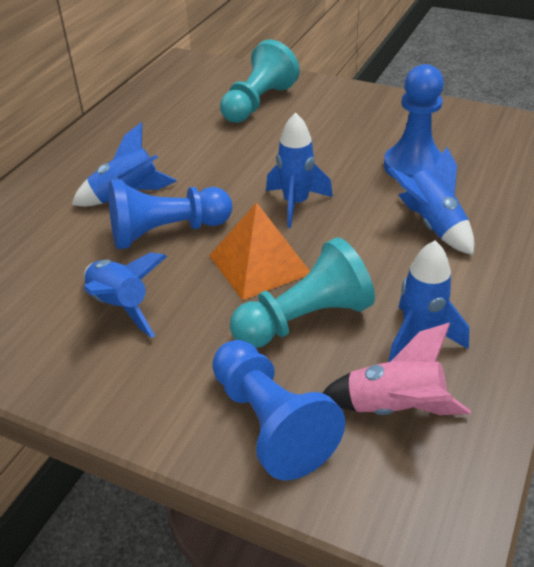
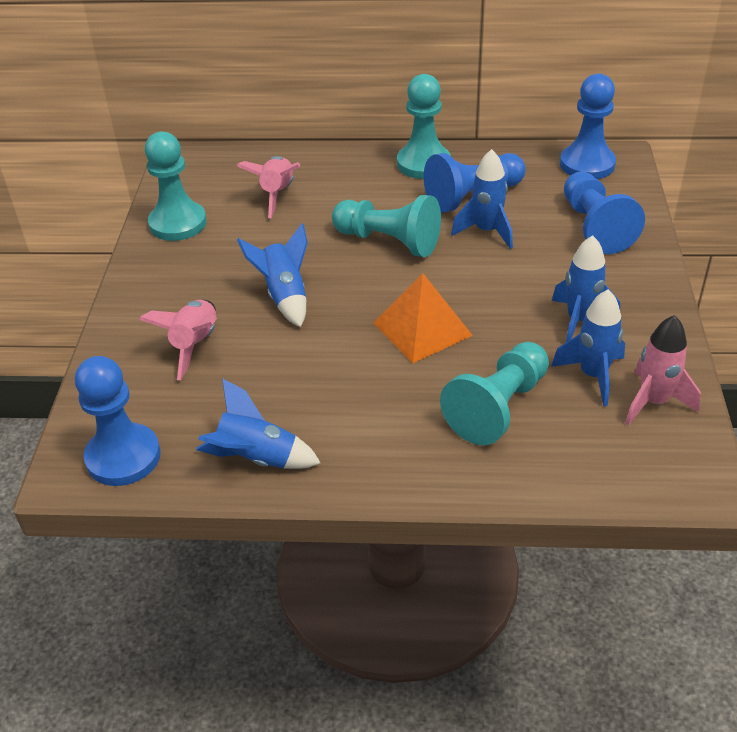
blue pawn: [108,179,232,249] [212,340,345,480] [384,64,444,178] = 3 -> [75,356,161,486] [424,153,525,213] [560,74,616,179] [564,172,645,254] = 4
pink rocket: [323,323,471,415] = 1 -> [139,300,217,380] [237,156,300,218] [625,315,701,426] = 3
turquoise pawn: [220,40,300,123] [230,237,375,348] = 2 -> [145,132,207,241] [332,195,441,257] [397,74,451,179] [440,342,549,445] = 4

